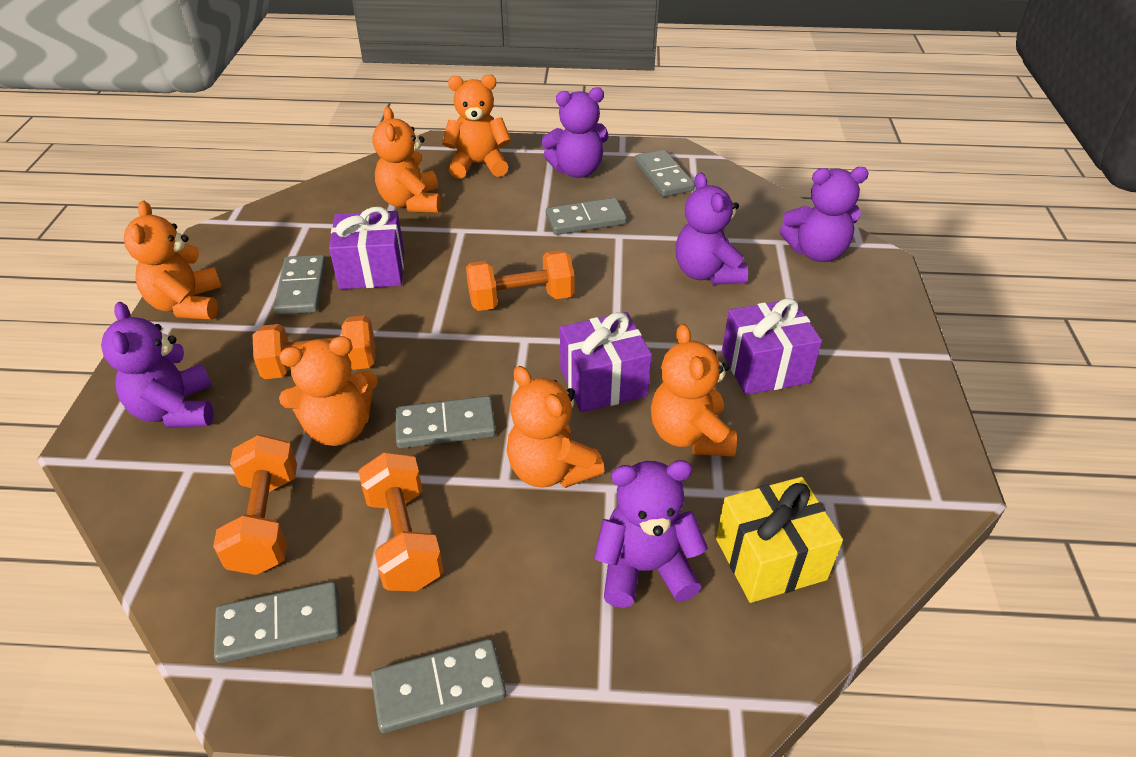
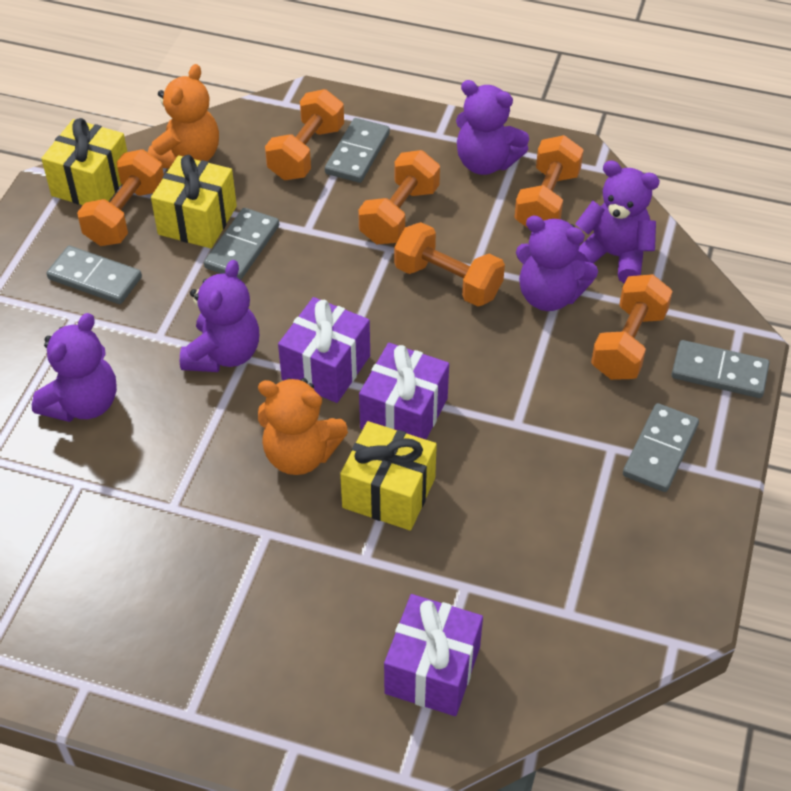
grey domino: [214,582,341,663] [274,255,326,315] [371,639,506,733] [395,396,496,448] [546,198,627,235] [635,150,695,197] = 6 -> [46,246,142,304] [204,208,279,280] [325,118,390,183] [623,403,699,492] [671,340,770,398] = 5
orange dumbbell: [213,434,297,575] [252,315,376,379] [358,452,444,591] [466,250,574,311] = 4 -> [77,149,164,246] [265,89,344,180] [358,150,440,245] [394,222,505,307] [514,135,583,229] [591,274,673,380] = 6
orange teddy bear: [124,201,222,319] [279,336,378,446] [373,107,441,213] [442,74,511,179] [507,366,605,488] [651,324,737,457] = 6 -> [148,64,219,169] [258,378,348,475] = 2
yellow gift: [716,477,843,603] = 1 -> [41,118,127,205] [151,155,237,248] [340,421,437,531] = 3

